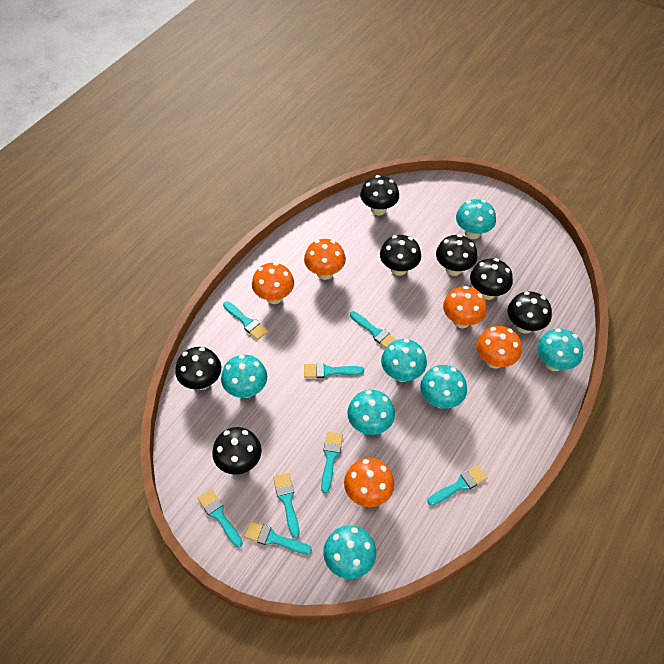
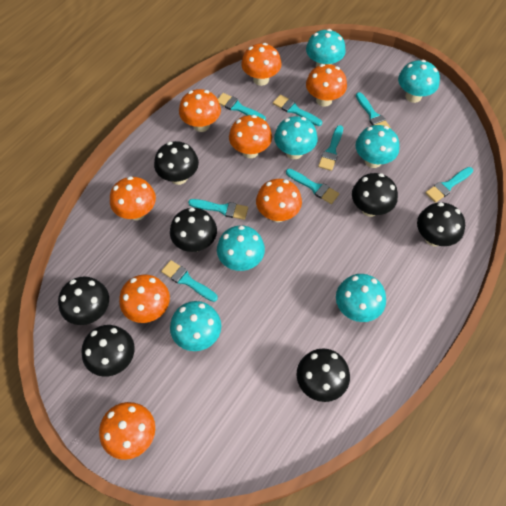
orange mushroom: [252,262,294,304] [304,239,346,280] [344,458,394,507] [443,286,487,328] [476,326,522,369] = 5 -> [99,402,155,460] [110,176,156,220] [119,274,170,323] [179,89,221,132] [229,115,272,158] [241,43,282,86] [256,179,302,222] [306,64,347,107] = 8

